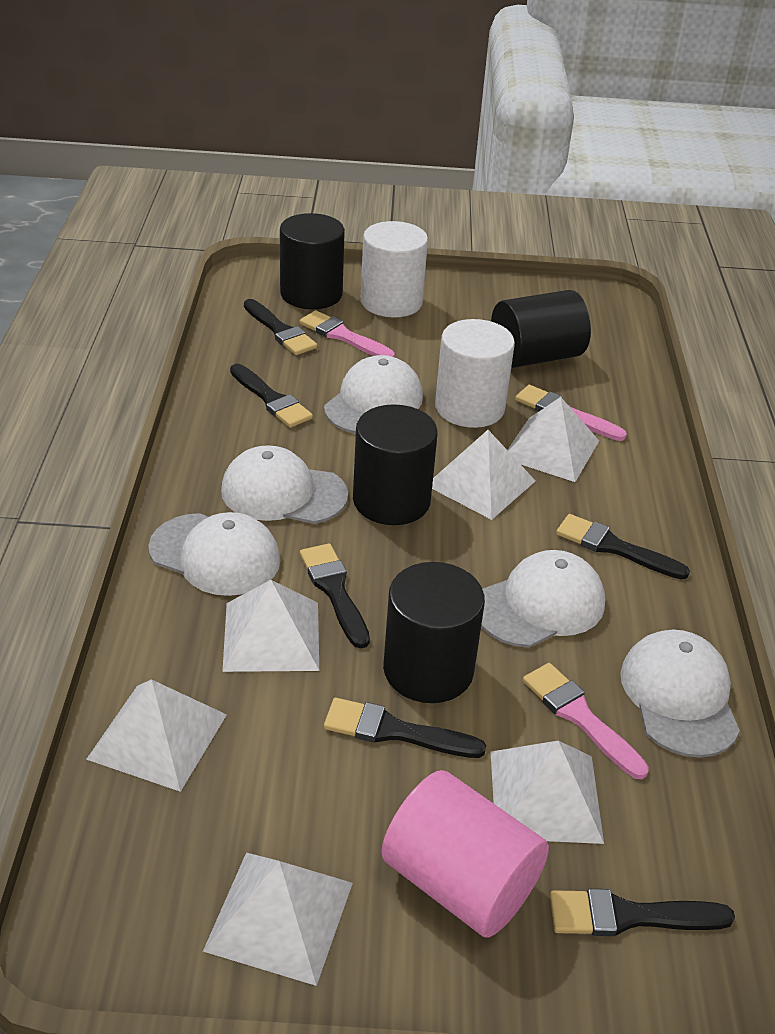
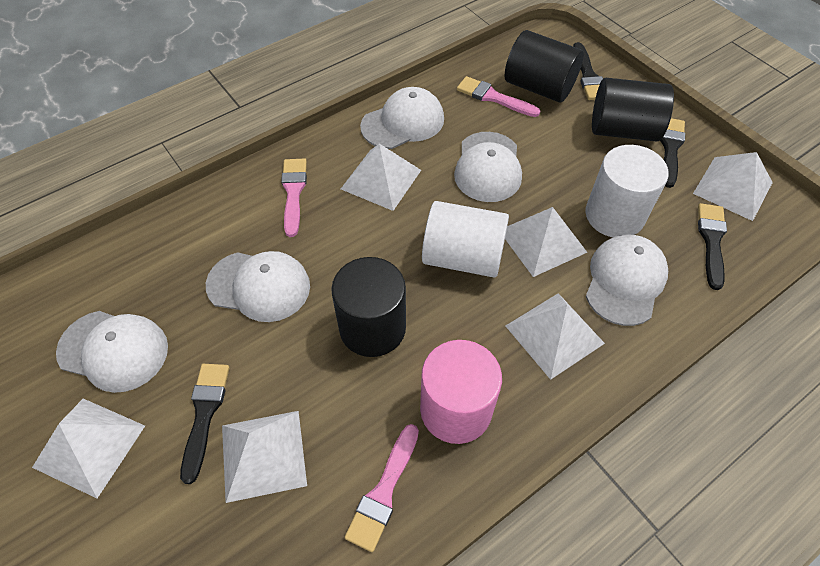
black brush: [230,364,313,428] [244,299,317,355] [300,544,370,649] [324,698,486,758] [550,889,735,936] [556,514,690,579] = 6 -> [180,364,230,484] [573,42,603,100] [660,118,685,188] [698,203,727,290] = 4
black cylinder: [280,213,345,309] [353,404,438,525] [383,562,485,703] [491,290,591,368] = 4 -> [331,257,406,357] [505,30,584,102] [592,78,674,142] = 3

